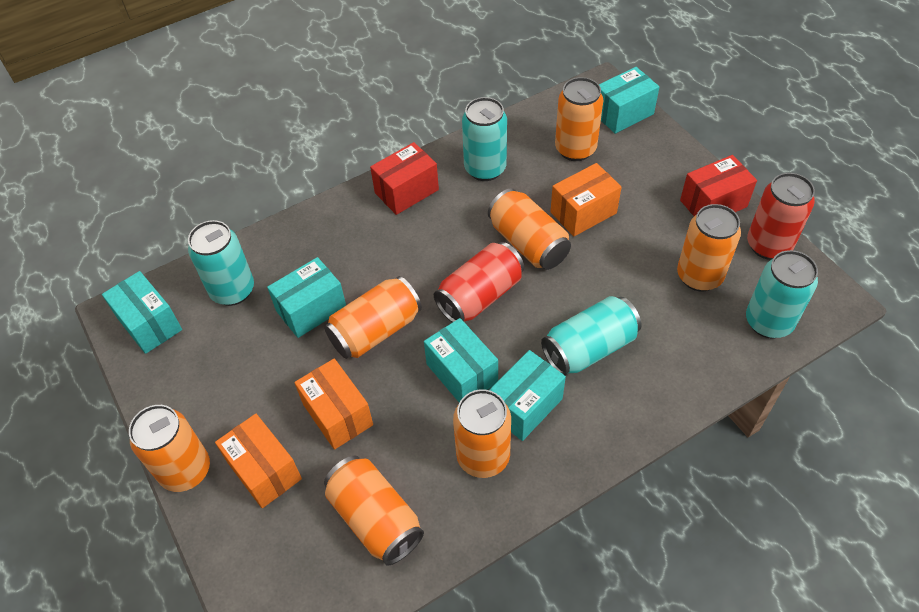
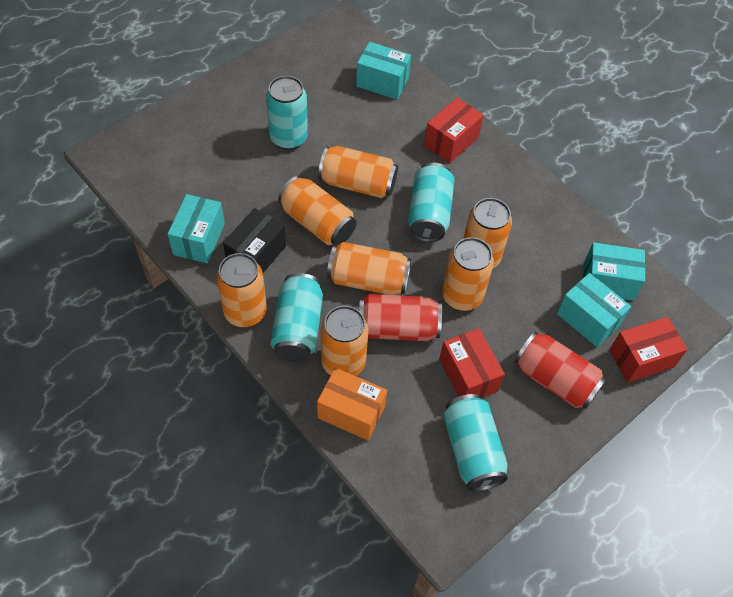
black box: none = 0 -> [223,208,286,273] = 1
orange box: [215,414,302,508] [294,358,373,450] [550,163,622,236] = 3 -> [317,368,387,441] = 1
red box: [370,142,439,215] [680,155,757,216] = 2 -> [424,98,483,163] [439,328,505,398] [609,317,688,383] = 3
turquoise box: [102,271,182,354] [267,257,346,338] [424,318,498,402] [490,350,566,441] [599,67,659,134] = 5 -> [167,194,225,263] [356,42,411,100] [557,273,631,347] [583,242,645,301] = 4

